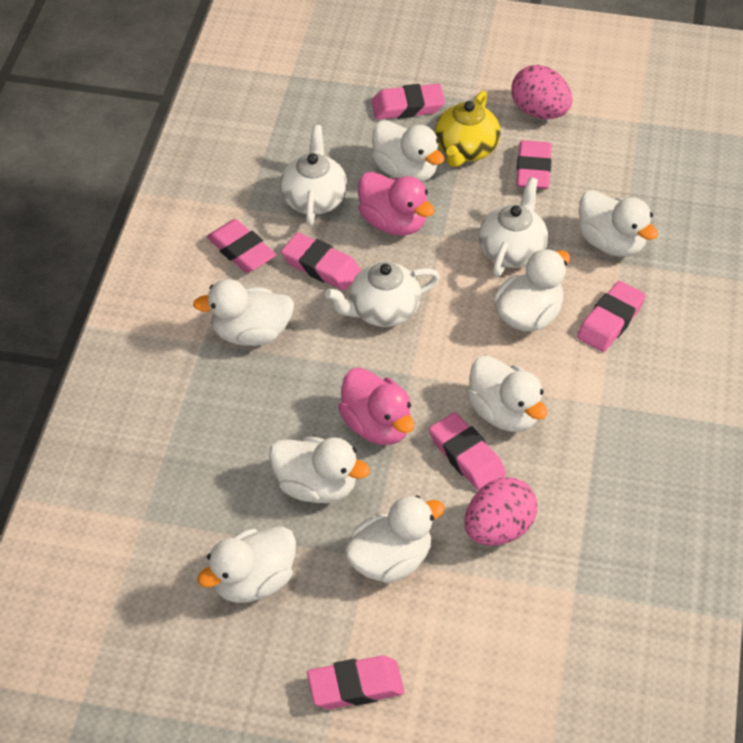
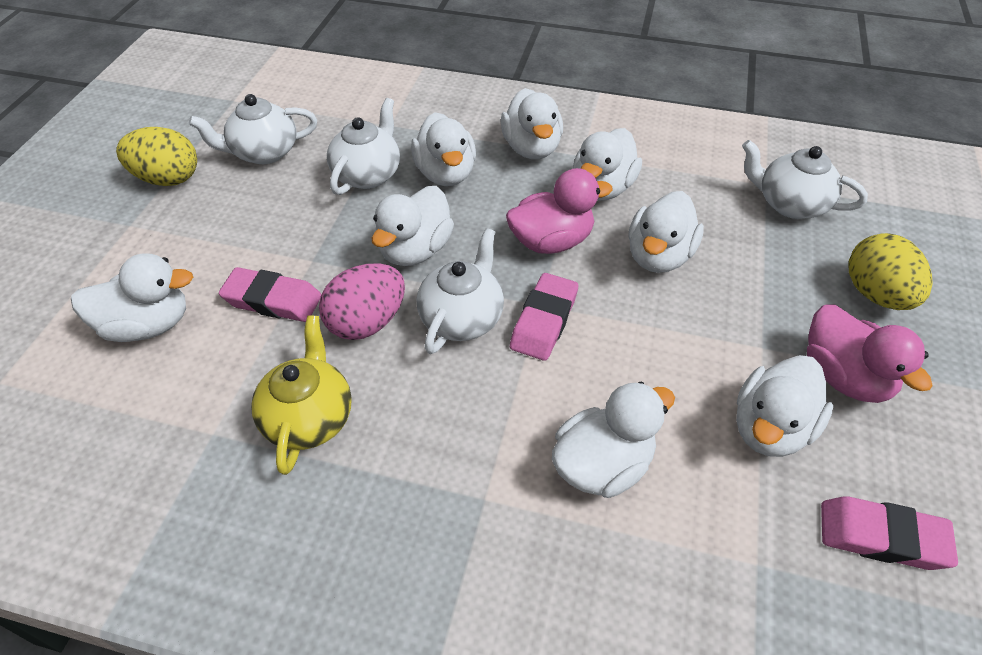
pink egg: [464,477,537,546] [511,65,572,119] = 2 -> [319,263,405,340] = 1
pink eraser: [207,219,276,273] [281,232,361,290] [307,656,405,709] [371,84,445,120] [429,412,506,491] [516,140,552,189] [577,281,646,352] = 7 -> [219,267,322,322] [510,273,578,361] [821,497,958,570] = 3
white teapot: [280,125,348,226] [325,262,440,327] [479,177,548,278] = 3 -> [189,94,317,164] [327,98,400,195] [417,228,504,354] [742,140,868,219] = 4
yellow egg: none = 0 -> [116,127,197,186] [848,233,933,310] = 2

